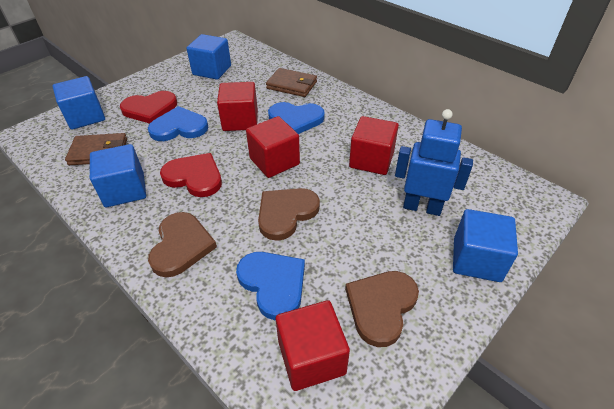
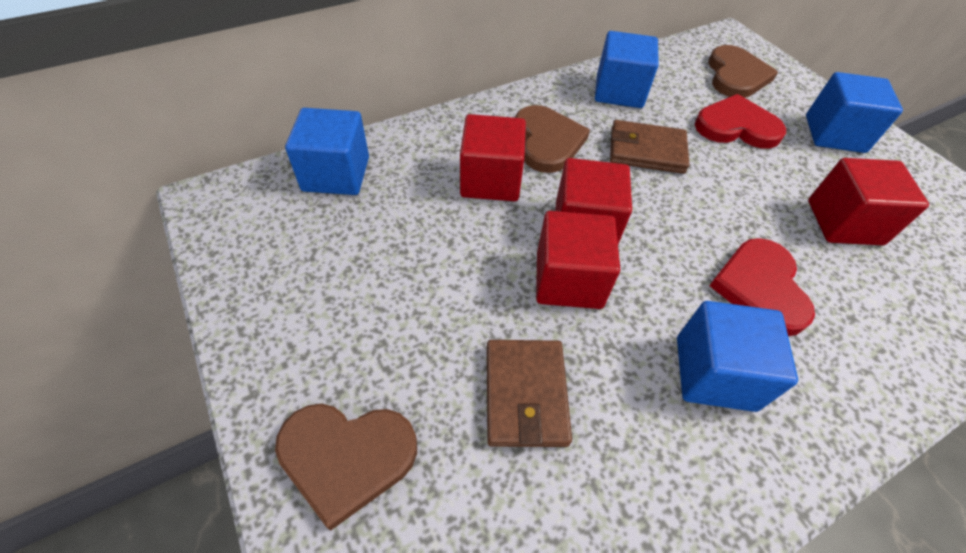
blue heart: [148,106,208,141] [236,252,305,321] [268,102,325,134] = 3 -> none = 0
blue robot: [395,109,473,216] = 1 -> none = 0

